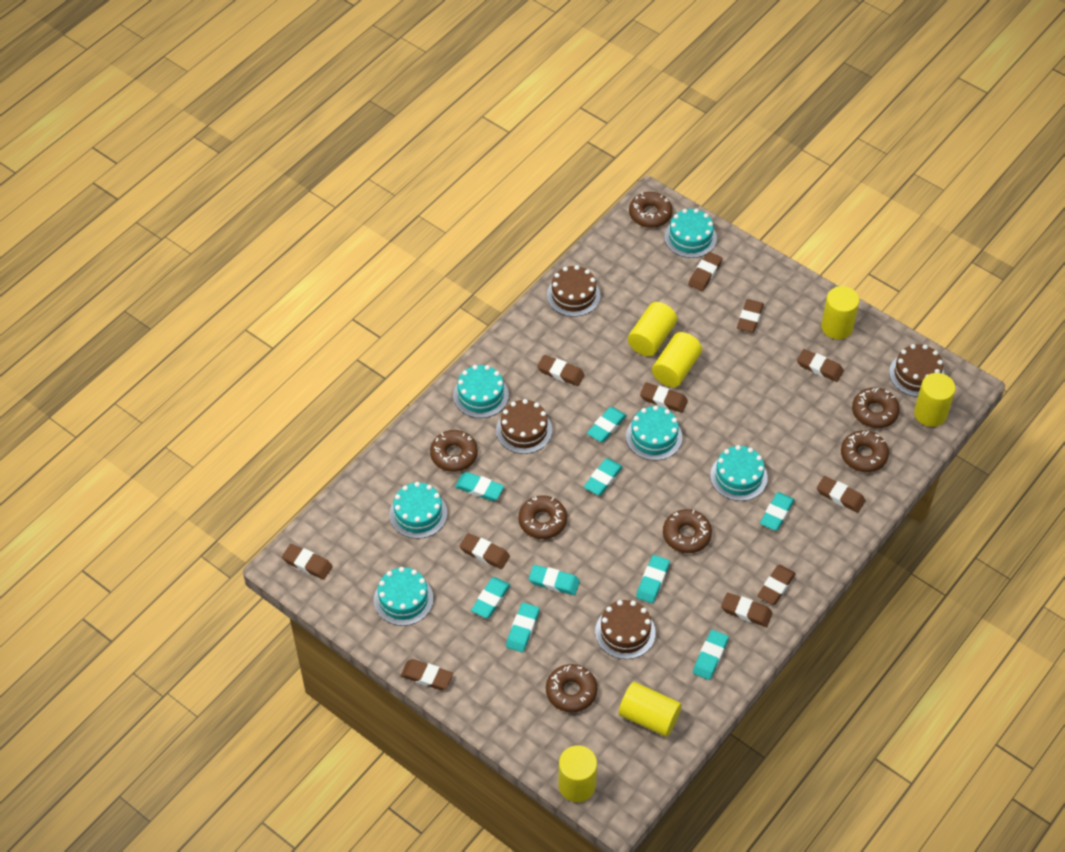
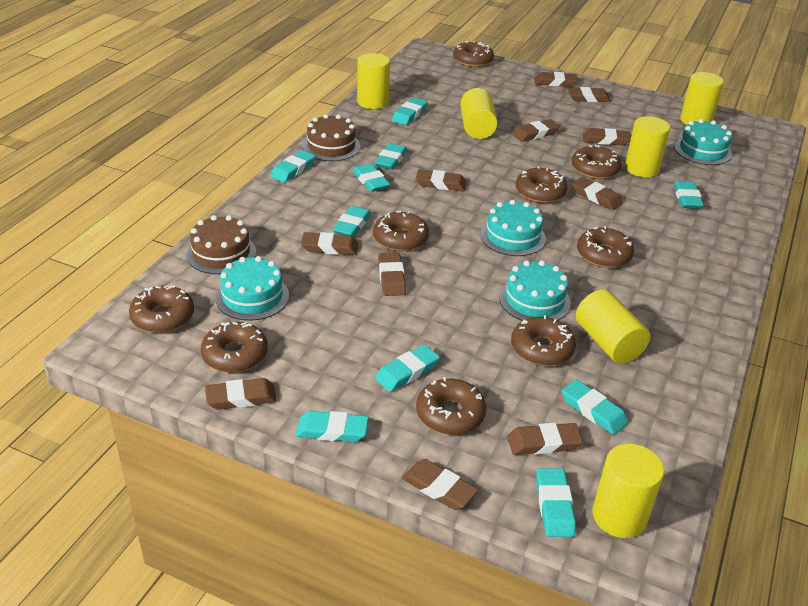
brown cake: [496,399,552,454] [547,265,600,317] [595,600,656,659] [889,344,945,397] = 4 -> [187,215,256,274] [303,114,360,161] = 2
brown donut: [430,430,478,472] [518,495,567,539] [546,664,597,712] [629,192,673,228] [663,509,712,553] [841,430,889,472] [852,387,900,428] = 7 -> [129,285,194,333] [201,322,268,373] [373,210,429,251] [416,377,486,435] [453,41,494,67] [511,315,576,366] [516,166,567,203] [572,145,621,179] [577,226,634,268] = 9
turquoise cake: [374,567,434,626] [389,482,447,539] [453,365,509,418] [626,405,682,460] [664,208,717,258] [710,445,768,501] = 6 -> [216,256,289,321] [481,200,546,256] [499,260,571,321] [674,119,732,165] = 4
turquoise eraser: [455,472,504,501] [471,577,510,618] [506,602,540,652] [529,565,580,595] [584,458,623,495] [587,407,627,442] [636,555,670,603] [693,630,729,680] [760,492,795,531] = 9 -> [270,150,315,183] [295,411,369,442] [333,206,371,237] [352,163,390,192] [374,143,408,170] [375,345,440,392] [392,97,428,125] [536,468,576,537] [562,379,628,435] [673,181,704,209] = 10

